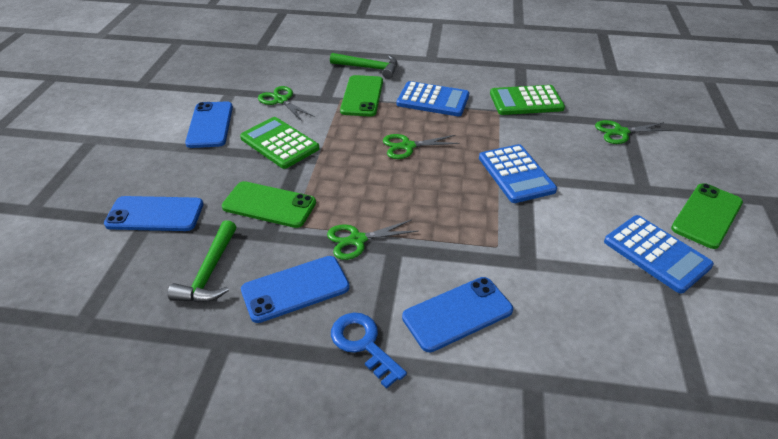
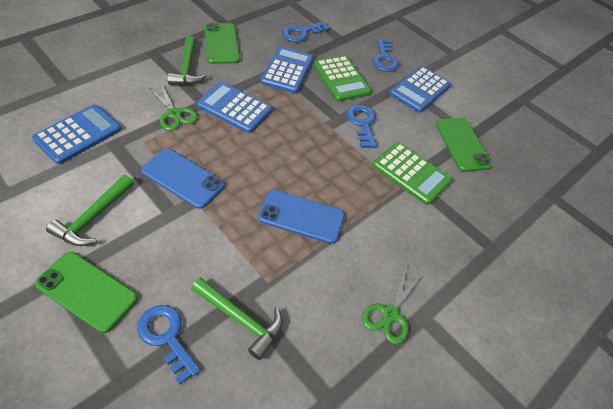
blue calculator: [397,81,469,116] [479,144,557,203] [604,215,714,294] = 3 -> [32,104,121,164] [197,82,272,133] [260,46,314,93] [389,66,451,113] = 4
blue key: [331,313,407,389] = 1 -> [137,305,201,384] [282,21,330,42] [346,105,377,148] [373,38,399,72] = 4
blue phone: [104,196,203,231] [185,101,233,148] [241,256,350,323] [402,277,513,352] = 4 -> [141,149,225,209] [258,190,345,244] = 2
green hammer: [168,220,236,302] [330,53,398,79] = 2 -> [46,175,134,246] [168,36,207,85] [191,277,283,360] = 3
green scissors: [258,86,315,121] [327,220,418,260] [383,134,460,159] [595,120,672,144] = 4 -> [149,83,197,131] [362,266,421,344] = 2

